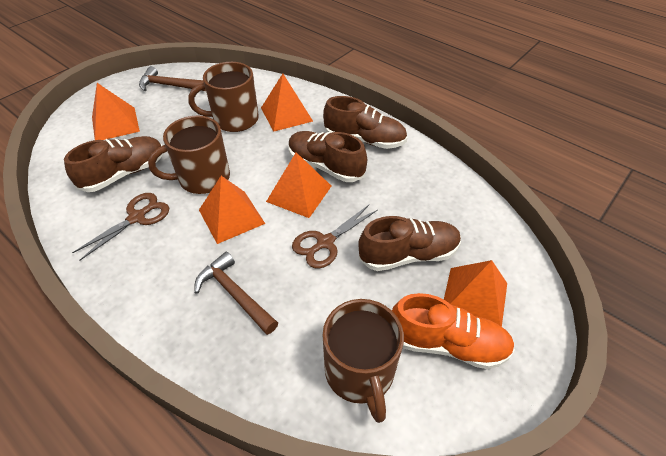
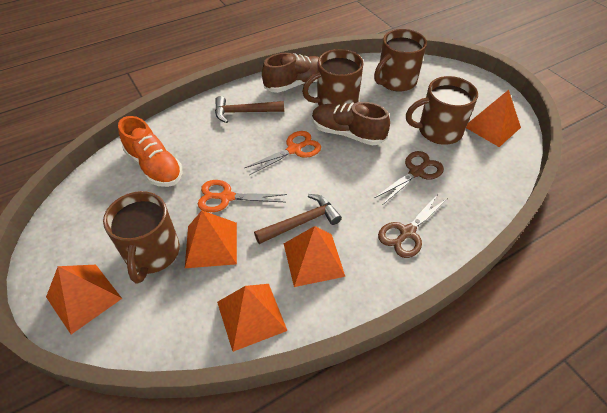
brown mug: [148,116,230,194] [188,62,259,132] [323,299,404,423] = 3 -> [103,191,180,283] [302,49,364,106] [374,29,427,92] [406,76,478,145] = 4
brown shoe: [64,136,162,192] [289,131,367,182] [323,96,407,149] [358,216,461,271] = 4 -> [262,53,319,93] [312,102,390,146] = 2
orange scissors: none = 0 -> [198,180,287,212] [245,131,321,175] = 2

